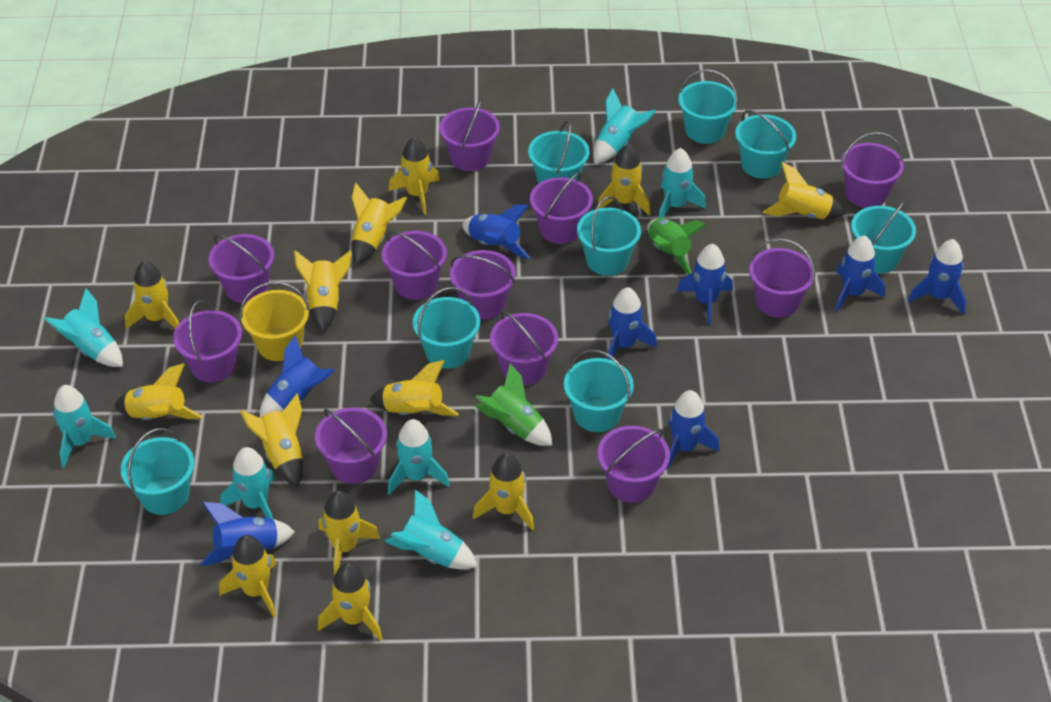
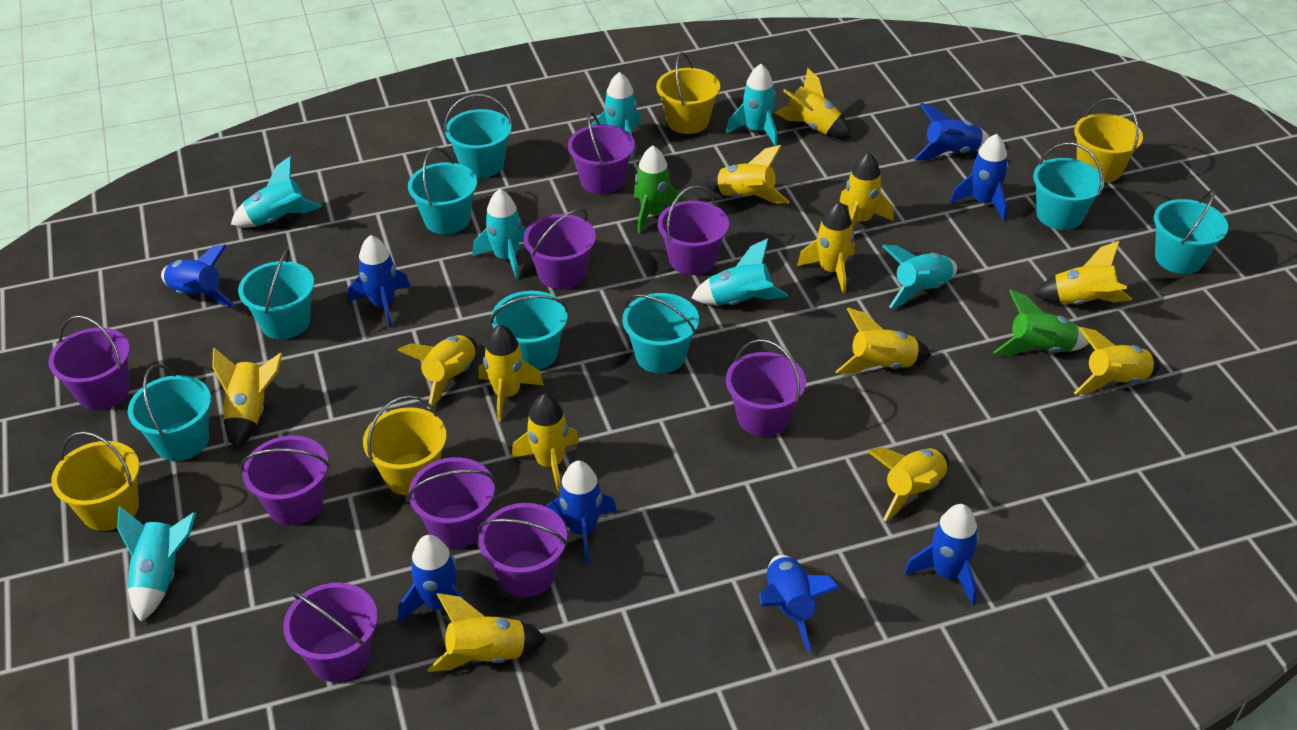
purple bucket: [173,300,242,382] [209,234,274,303] [315,408,387,484] [382,231,447,300] [439,98,500,171] [450,250,516,320] [490,310,558,385] [530,171,593,244] [597,426,670,503] [749,238,815,318] [841,132,904,208] = 11 -> [48,315,130,410] [240,436,330,525] [283,583,378,682] [408,457,496,549] [478,503,568,597] [524,208,596,289] [568,111,635,194] [658,185,729,275] [726,339,806,436] = 9
yellow bucket: [240,282,310,361] = 1 -> [51,431,139,531] [363,395,447,495] [656,52,720,134] [1074,97,1143,183] = 4

